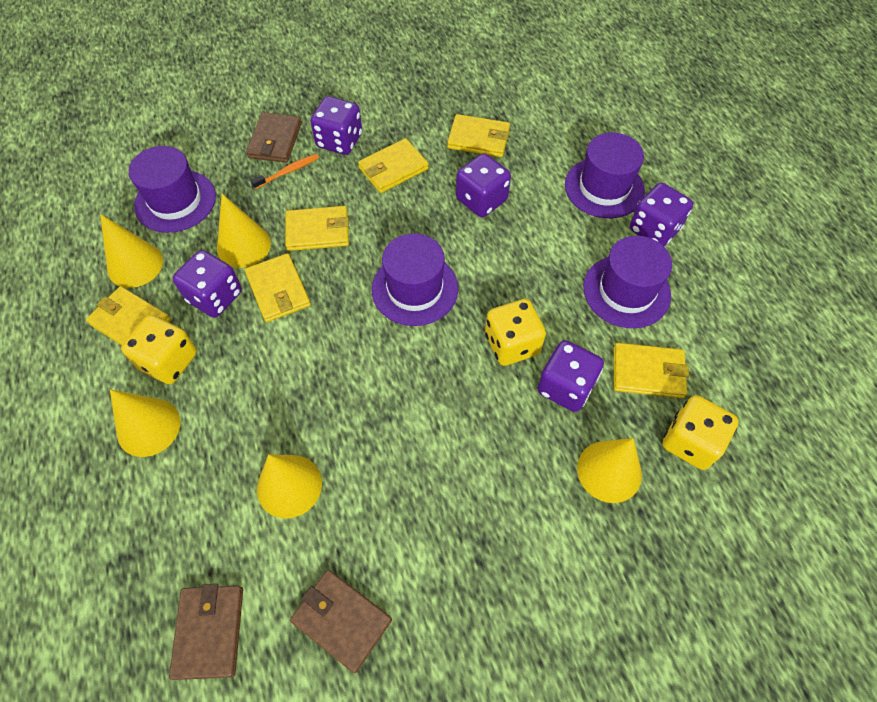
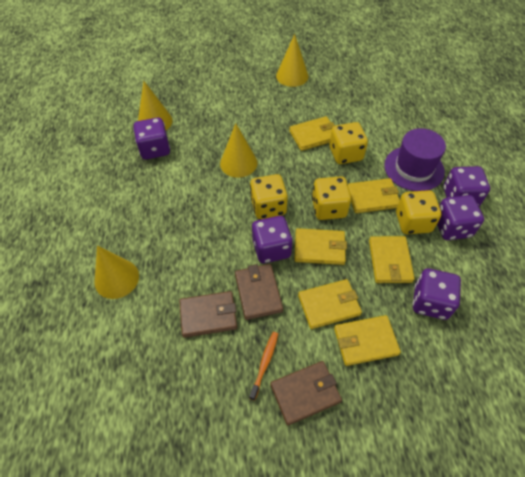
purple hat: [129,146,216,233] [372,233,458,326] [565,132,645,218] [583,236,672,328] = 4 -> [384,128,446,191] = 1
yellow cone: [100,214,163,288] [110,390,180,457] [217,194,271,268] [257,455,322,519] [577,438,642,503] = 5 -> [95,245,139,299] [138,81,173,130] [220,123,257,178] [276,34,308,87] = 4
yellow dice: [121,315,197,384] [485,299,546,366] [662,395,739,470] = 3 -> [250,174,288,219] [312,176,351,220] [329,122,368,164] [396,190,441,234] = 4

